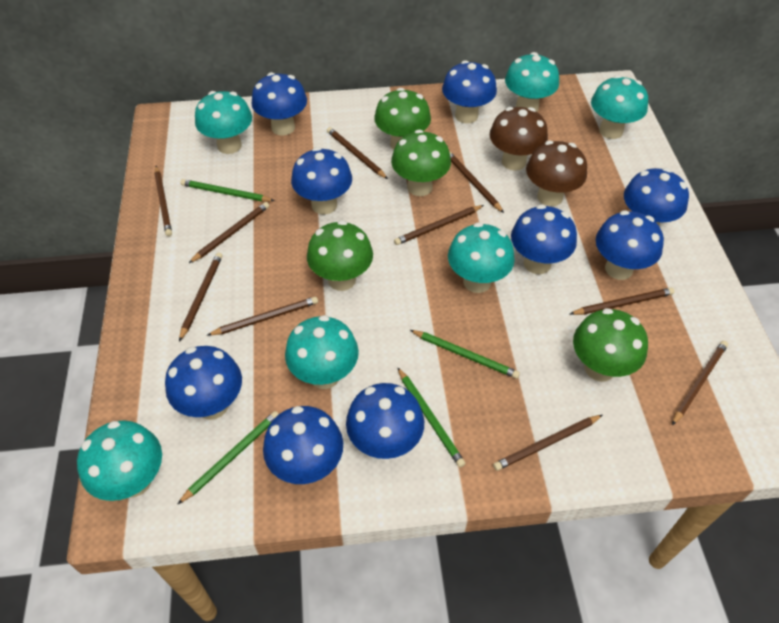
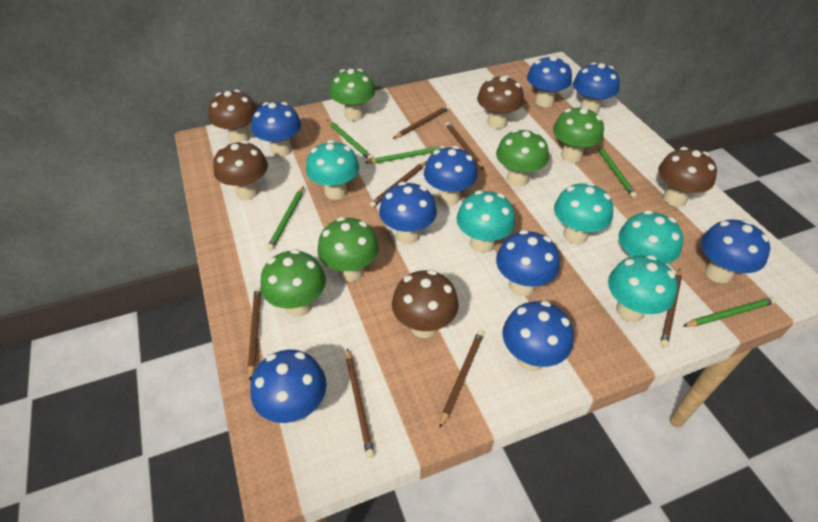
brown mushroom: [490,107,548,171] [526,141,587,206] = 2 -> [208,90,257,143] [213,141,268,200] [392,270,459,338] [477,75,524,129] [658,147,717,207] = 5
brown pencil: [154,166,172,236] [179,253,223,341] [189,202,269,263] [208,297,318,335] [327,127,388,179] [394,205,484,245] [449,151,504,213] [493,415,603,471] [570,288,675,315] [672,341,728,425] = 10 -> [248,287,261,381] [346,348,375,458] [370,161,427,208] [392,105,449,139] [440,330,484,428] [446,122,484,170] [660,269,682,347] = 7
green mushroom: [307,220,373,291] [374,88,431,150] [391,130,451,196] [573,308,648,382] = 4 -> [261,249,326,317] [317,217,379,282] [330,69,375,121] [496,129,549,187] [553,107,604,162] = 5
green pencil: [178,411,279,504] [180,179,275,201] [397,367,466,467] [410,330,520,379] = 4 -> [267,186,304,250] [327,120,373,160] [365,146,445,164] [596,144,637,198] [683,297,776,327] = 5
turquoise mushroom: [77,420,162,501] [195,91,252,154] [285,315,359,389] [448,222,515,293] [505,52,559,112] [591,75,648,139] = 6 -> [306,140,360,200] [456,190,515,253] [554,182,613,244] [608,255,678,322] [618,210,683,264] = 5

